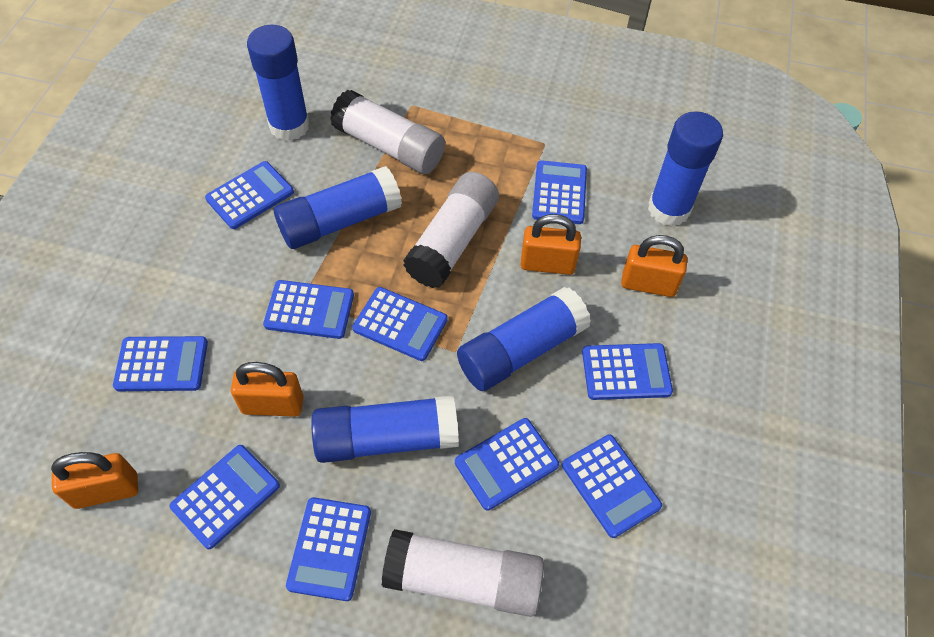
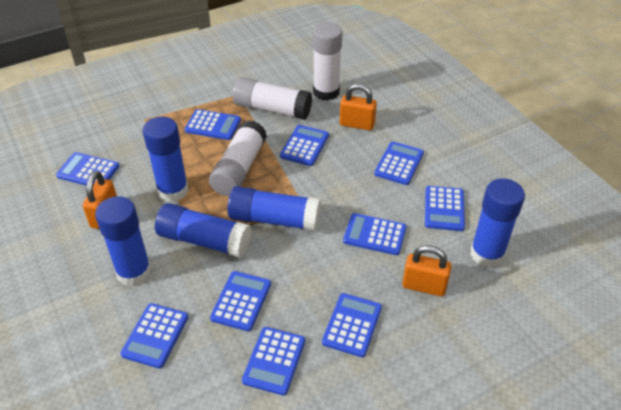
orange padlock: [51,452,138,509] [231,362,304,417] [521,214,581,275] [621,235,687,297] = 4 -> [83,171,117,229] [340,84,377,130] [402,245,452,296] = 3

